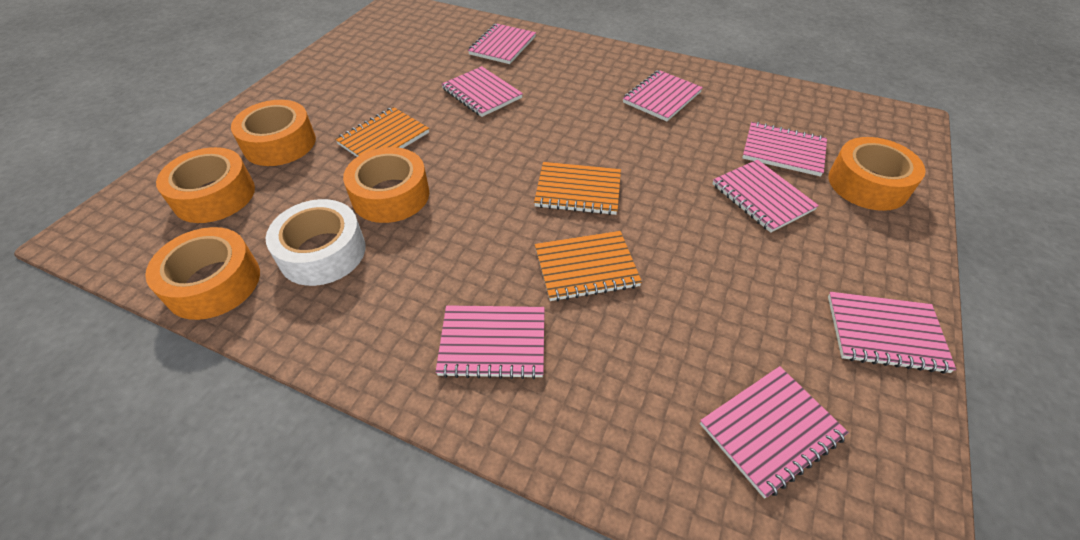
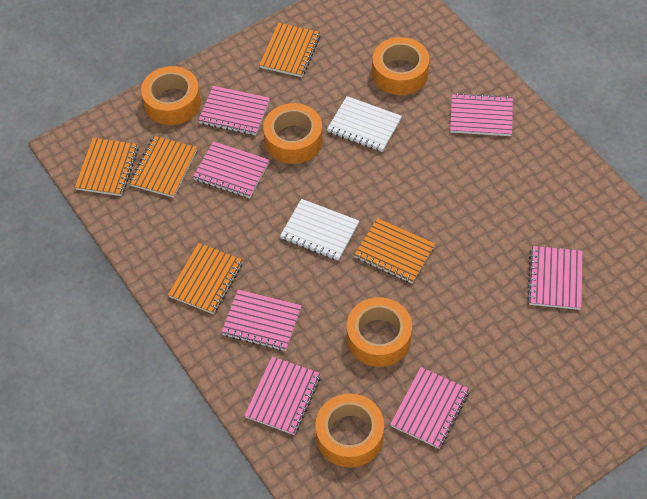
orange notebook: [335,107,429,157] [534,162,621,215] [535,231,642,301] = 3 -> [75,138,139,196] [129,136,197,198] [168,243,243,314] [259,23,320,77] [354,218,435,283] = 5
pink notebook: [436,305,545,379] [442,66,523,117] [468,23,536,64] [623,70,703,121] [700,366,849,499] [712,159,819,233] [742,122,827,177] [828,292,956,374] = 8 -> [193,141,269,198] [198,86,270,135] [221,289,302,351] [244,356,321,435] [390,367,469,449] [450,93,513,136] [527,246,583,310] = 7
white notebook: none = 0 -> [280,199,359,261] [327,96,402,152] = 2
white tape: [266,199,366,286] = 1 -> none = 0

